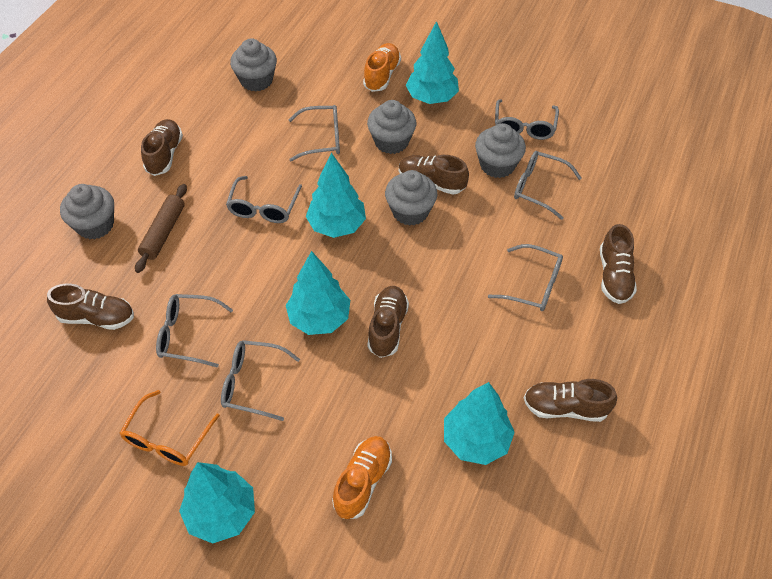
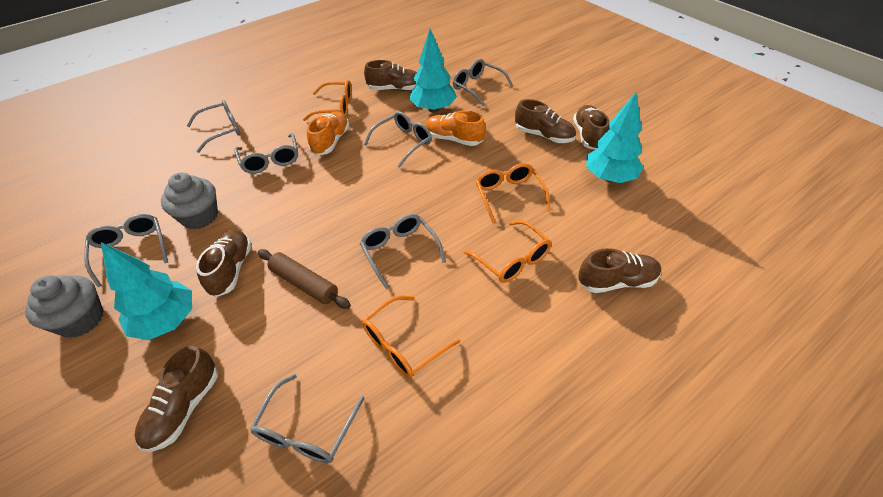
grey cupcake: [60,184,114,239] [230,38,277,92] [367,100,416,154] [385,170,437,226] [475,123,526,178] = 5 -> [25,275,104,338] [161,172,218,230] = 2
orange glasses: [120,390,220,466] = 1 -> [303,80,352,121] [362,296,460,378] [463,220,551,283] [476,163,550,224] = 4
turquoise tree: [179,462,255,543] [286,251,350,335] [306,153,366,238] [406,21,459,104] [444,382,515,465] = 5 -> [101,242,192,340] [409,29,457,112] [586,92,643,183] = 3

